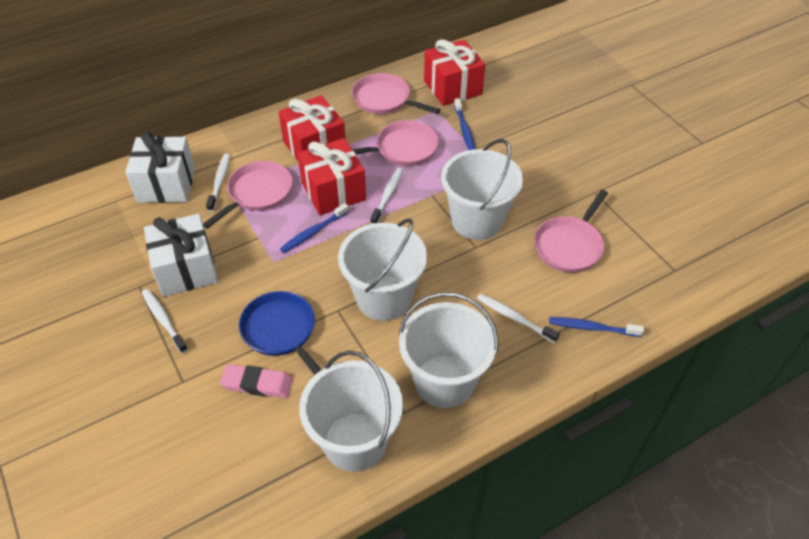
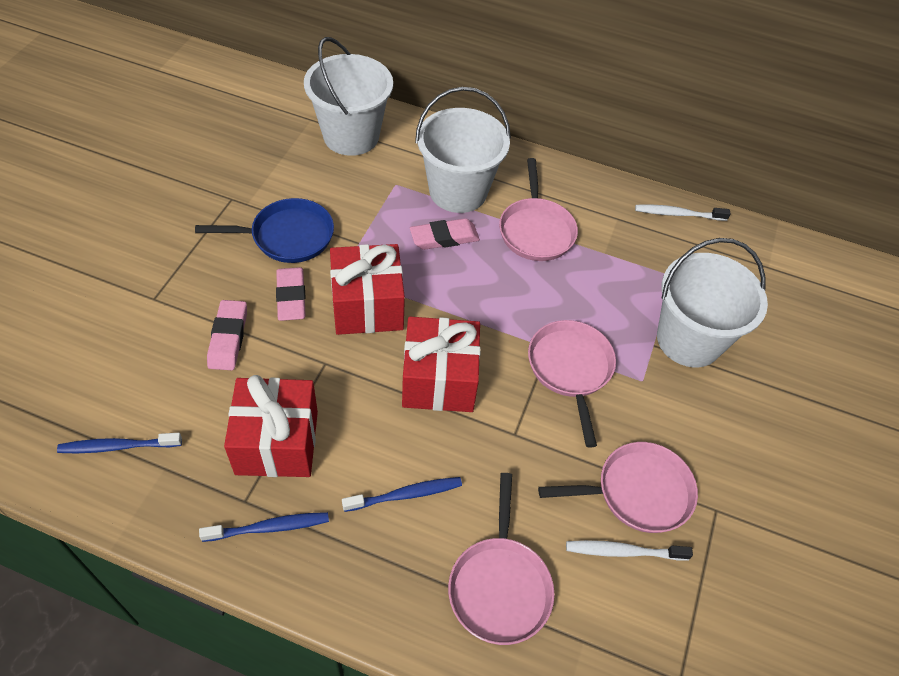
pink eraser: [220,364,293,398] = 1 -> [207,300,247,370] [276,267,306,321] [410,218,480,250] = 3
white bucket: [299,351,403,472] [338,218,427,321] [399,292,498,408] [441,139,523,240] = 4 -> [304,37,393,156] [415,87,511,213] [657,238,768,367] = 3
white gift: [125,131,195,203] [144,214,218,297] = 2 -> none = 0
white toothbrush: [142,289,188,353] [206,154,230,212] [370,168,403,224] [477,294,560,343] = 4 -> [566,540,693,561] [635,204,731,221] = 2

